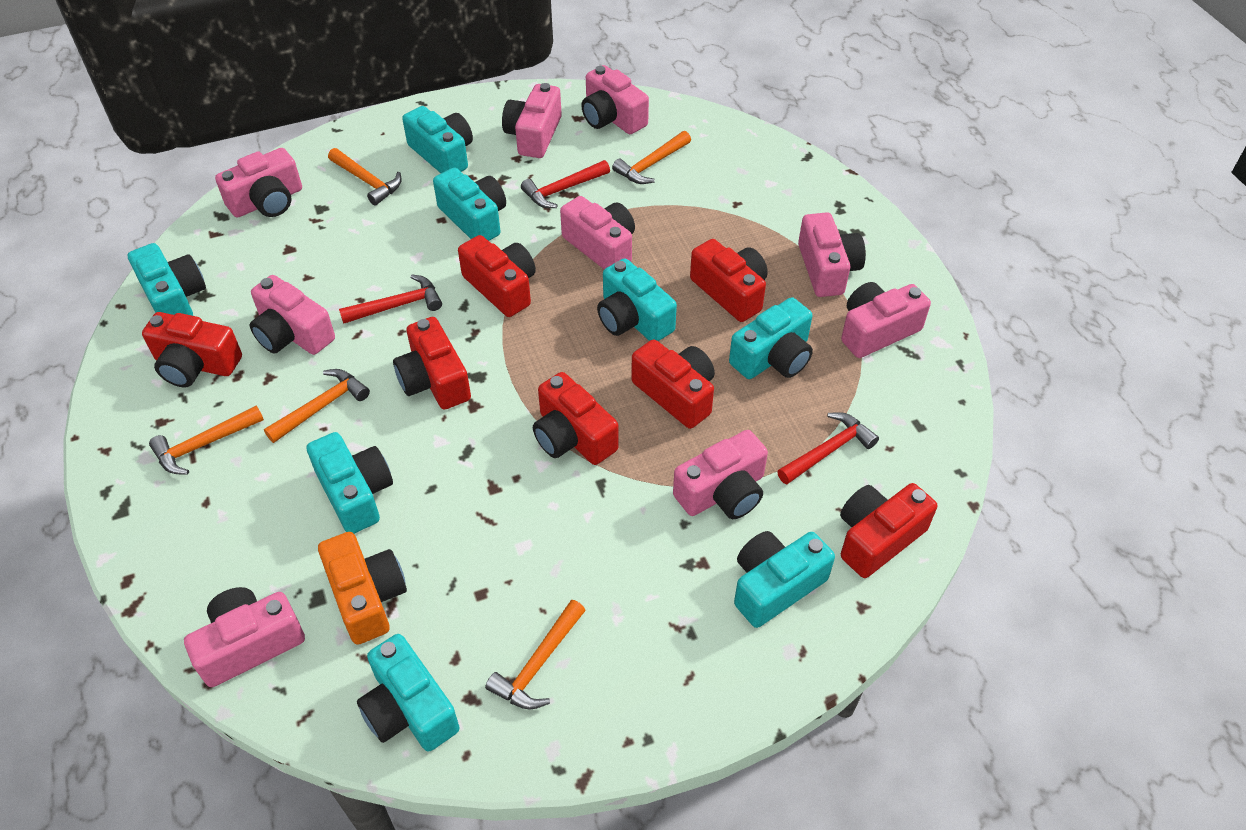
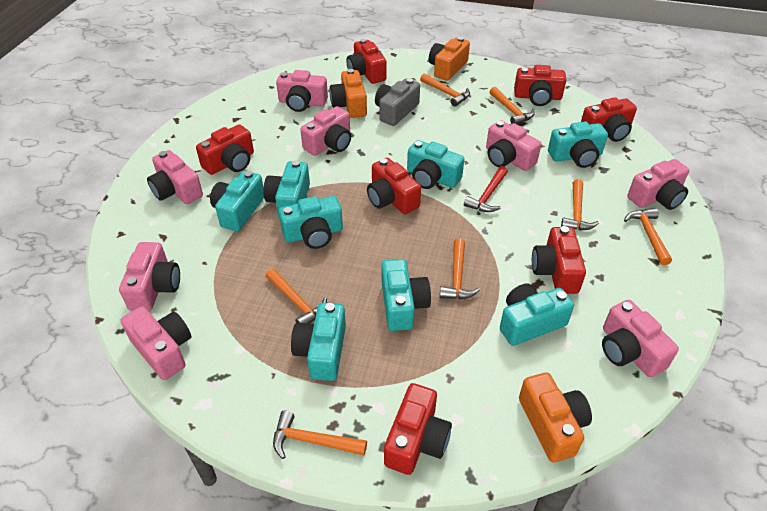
grey camera: none = 0 -> [375,78,420,126] = 1
orange camera: [318,532,407,645] = 1 -> [330,69,367,118] [429,37,470,81] [519,373,592,463] = 3
orange hammer: [149,406,264,474] [264,369,370,443] [328,148,402,206] [485,600,586,710] [612,131,691,184] = 5 -> [266,269,327,323] [273,411,367,459] [420,73,470,107] [440,238,480,299] [490,87,534,124] [561,179,599,230] [624,208,672,265] = 7
pink camera: [184,587,305,687] [215,148,302,218] [250,275,335,355] [502,83,562,158] [560,196,635,270] [581,65,649,134] [673,430,768,519] [798,212,866,297] [841,282,931,358] = 9 -> [119,242,180,311] [121,306,191,380] [147,150,203,204] [276,70,328,112] [300,106,351,156] [486,120,541,171] [602,300,679,377] [627,159,689,210] = 8
red hammer: [339,275,442,324] [521,160,610,208] [777,412,879,484] = 3 -> [464,166,508,212] = 1

